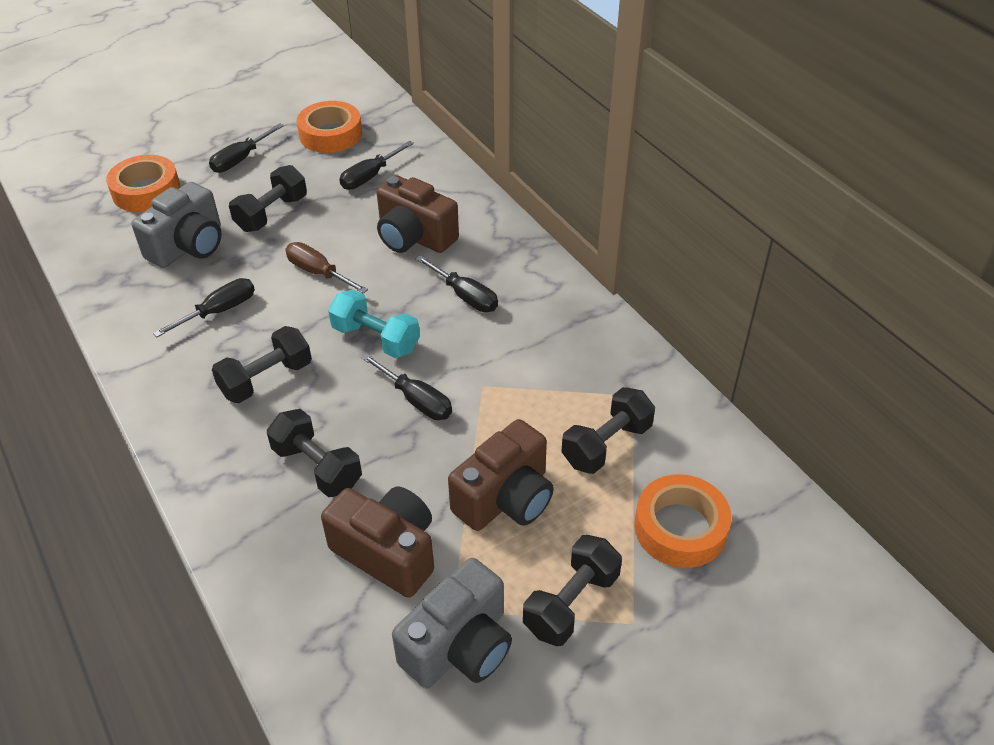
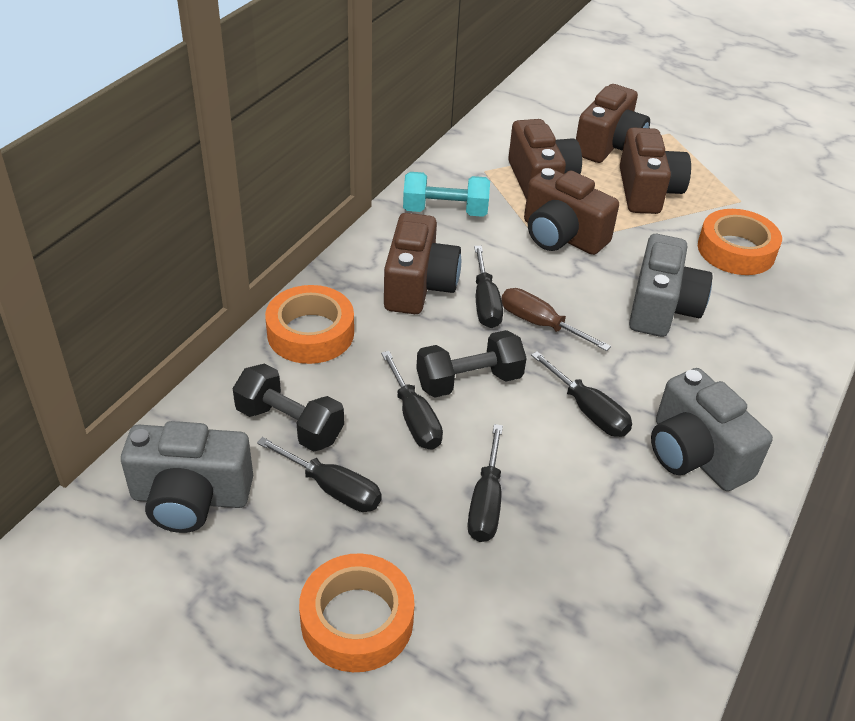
black dumbbell: [212,326,312,403] [229,165,307,232] [267,409,362,497] [523,535,622,646] [561,387,655,474] = 5 -> [232,364,344,452] [416,330,527,398] = 2
brown camera: [321,487,434,598] [377,175,459,253] [448,419,554,531] = 3 -> [384,213,461,314] [508,119,582,199] [524,168,619,255] [576,84,650,163] [620,127,691,214] = 5
grey camera: [131,182,222,268] [392,558,512,688] = 2 -> [121,421,253,533] [629,234,713,337] [651,368,773,491] = 3

